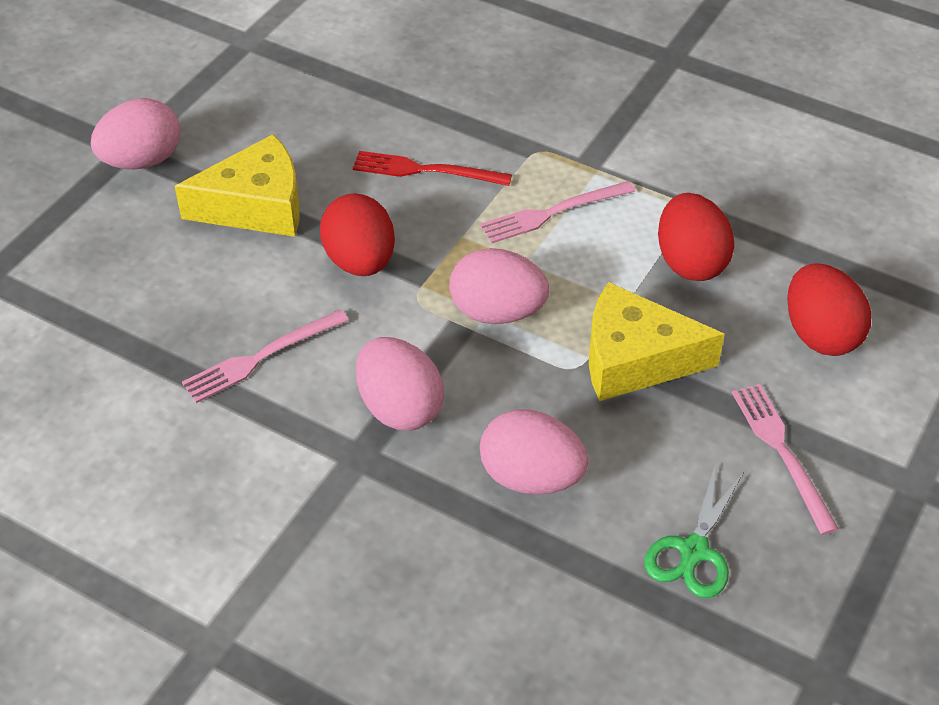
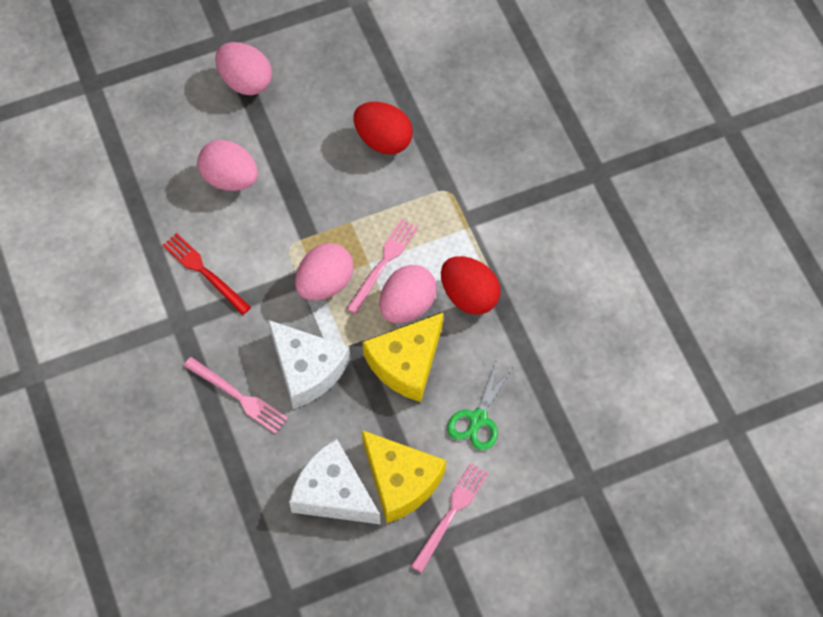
red egg: [320,193,395,276] [658,193,735,281] [787,263,871,356] = 3 -> [353,102,413,154] [441,256,500,315] = 2
white cheese: none = 0 -> [268,320,350,409] [289,439,381,524] = 2

